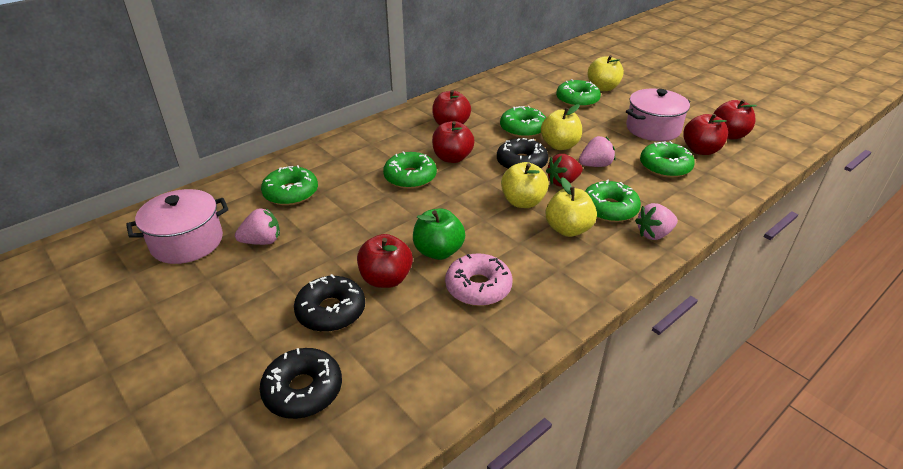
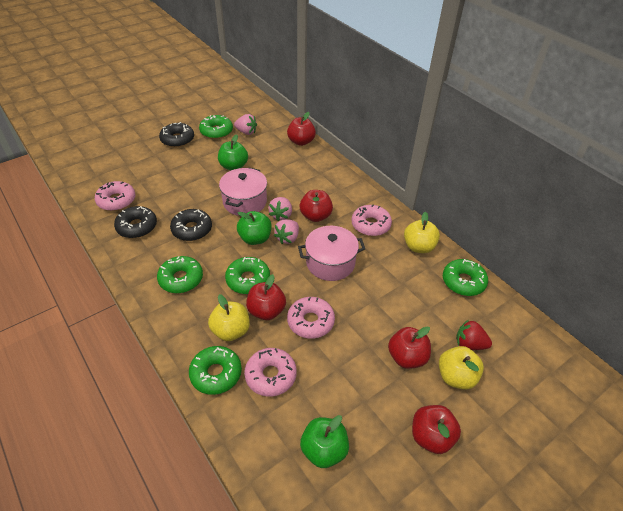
green apple: [413,208,465,260] = 1 -> [218,134,248,170] [237,211,271,245] [300,415,349,468] = 3
green donut: [261,165,318,206] [383,151,437,189] [500,106,546,138] [556,79,601,108] [585,179,641,222] [640,141,695,178] = 6 -> [157,256,203,293] [189,346,242,395] [199,115,233,139] [225,257,270,294] [443,259,488,296] = 5
pink donut: [445,253,512,306] = 1 -> [95,181,136,211] [244,348,297,397] [287,297,335,339] [351,204,392,236] = 4
yellow apple: [501,162,549,208] [541,104,582,150] [545,177,597,237] [588,55,624,91] = 4 -> [208,294,250,341] [404,212,440,253] [439,346,484,390] = 3

